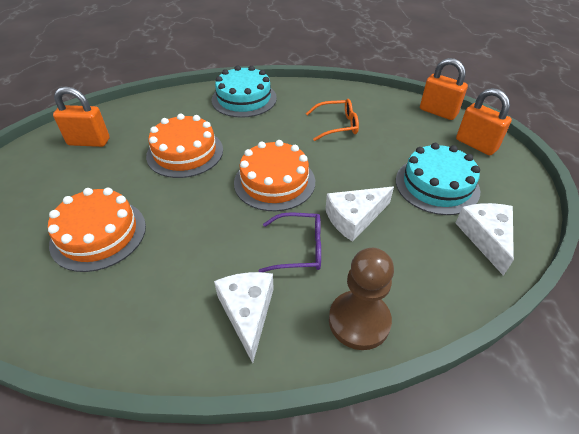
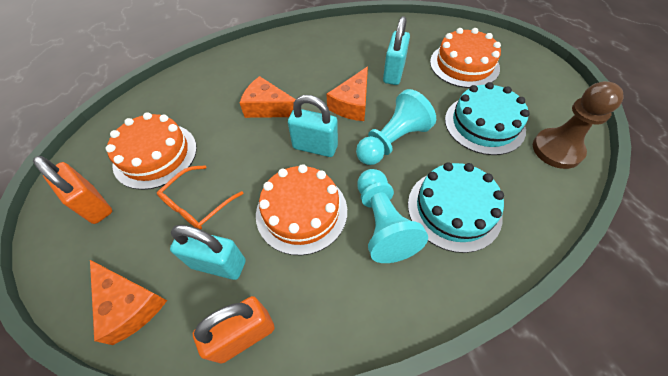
orange cheese: none = 0 -> [90,260,167,345] [240,76,296,118] [326,66,368,121] = 3
orange padlock: [53,86,110,147] [420,58,468,120] [456,88,512,155] = 3 -> [33,156,112,224] [193,296,275,364] = 2
purple glasses: [259,212,321,272] = 1 -> none = 0
turquoise padlock: none = 0 -> [170,225,246,280] [288,95,338,157] [383,16,410,85] = 3
turquoise pawn: none = 0 -> [356,89,436,165] [357,169,428,263] = 2
white cheese: [214,272,274,363] [325,187,394,242] [456,203,514,276] = 3 -> none = 0

